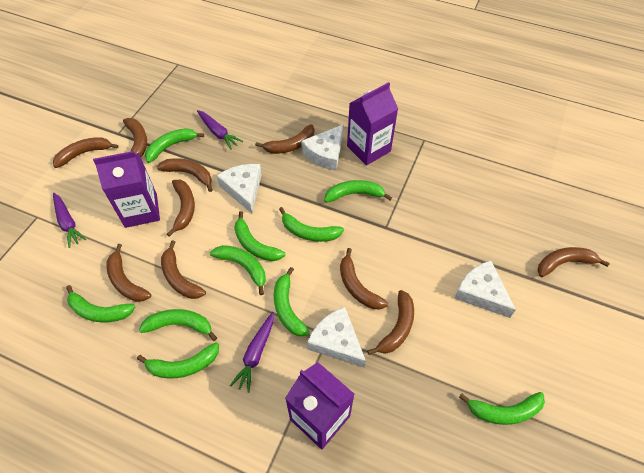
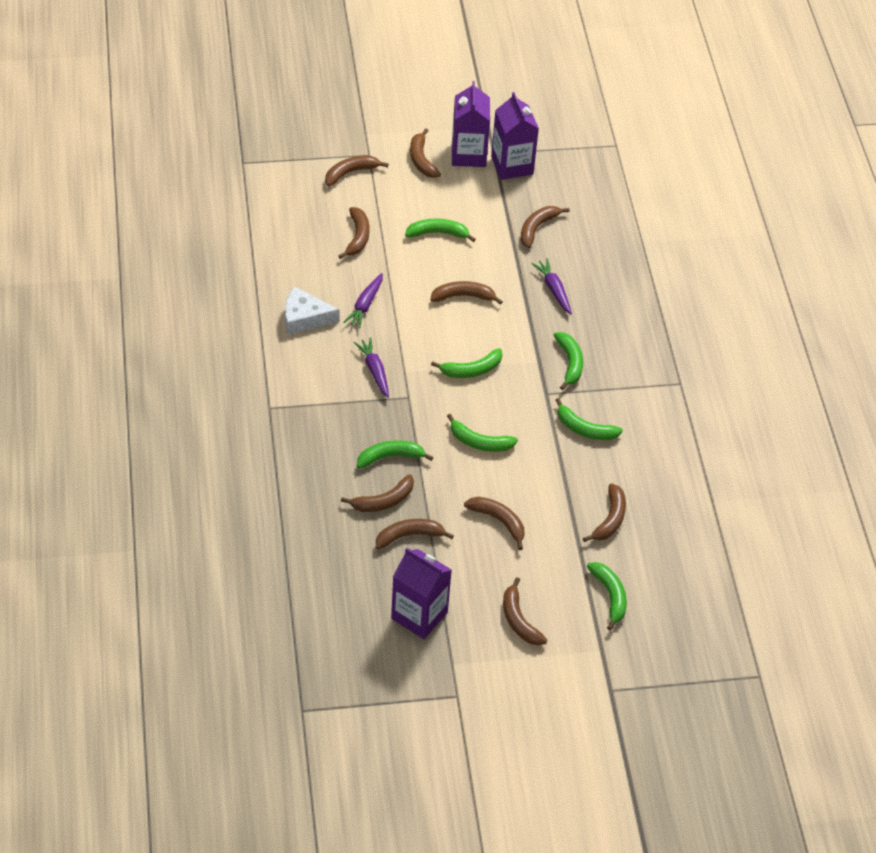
green banana: [66,285,135,322] [137,342,219,379] [139,309,217,341] [145,128,204,163] [210,245,266,295] [234,211,285,261] [274,267,310,337] [279,207,344,242] [324,180,392,203] [459,392,545,425] = 10 -> [357,440,433,469] [405,218,476,242] [431,348,503,378] [447,414,518,452] [554,332,583,390] [556,398,623,440] [587,562,627,630] = 7
white cheese: [217,164,262,213] [301,125,343,171] [307,307,366,368] [454,261,516,318] = 4 -> [285,287,340,335] = 1

